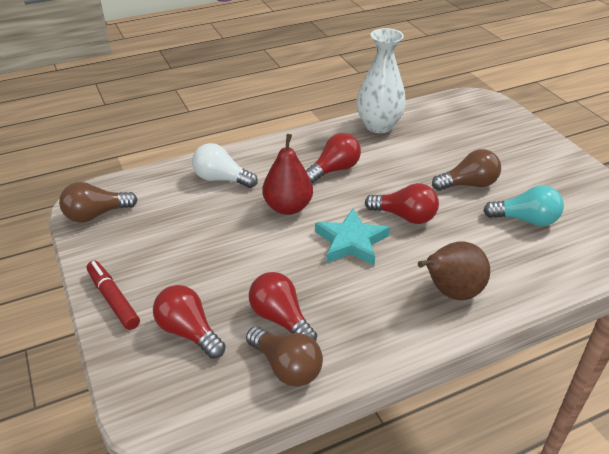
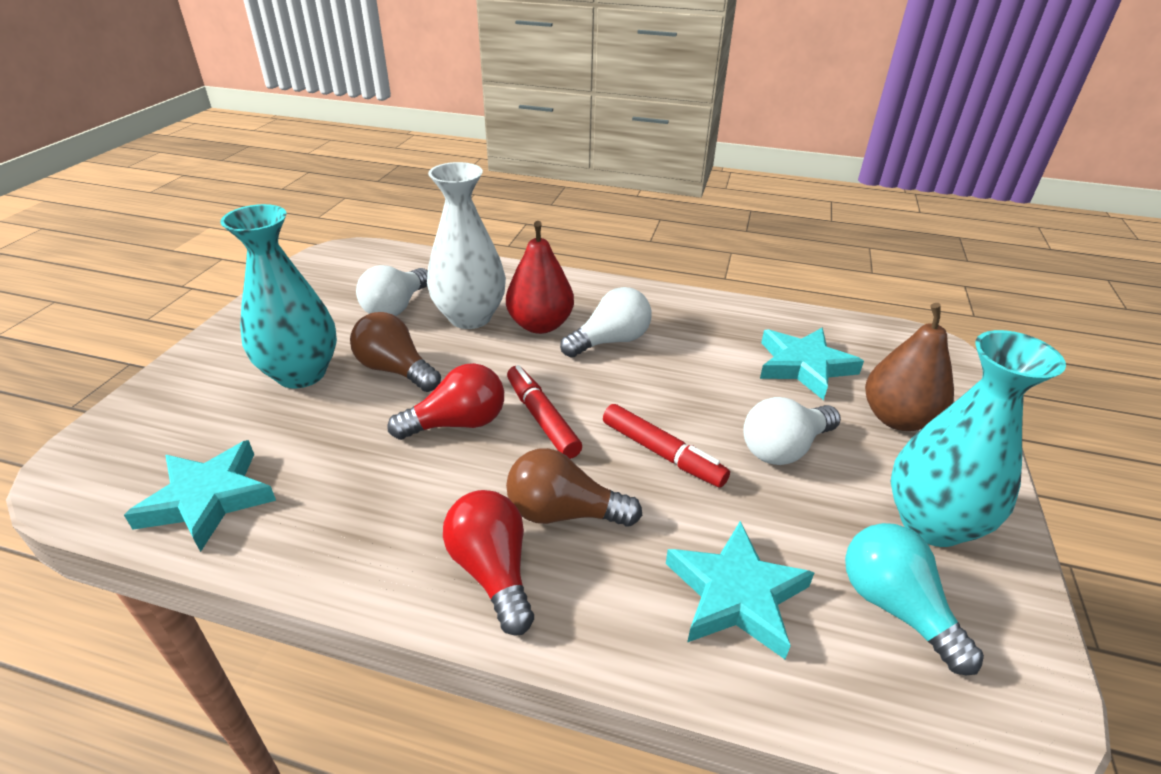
brown light bulb: [59,182,138,222] [246,327,323,387] [432,149,501,191] = 3 -> [350,312,441,392] [506,448,642,527] = 2
red light bulb: [153,285,226,359] [249,272,317,341] [306,133,361,183] [365,183,439,224] = 4 -> [388,363,504,440] [443,490,534,636] = 2
red marker: [87,261,140,330] = 1 -> [507,365,582,459] [603,404,730,488] = 2
turquoise star: [315,208,390,265] = 1 -> [124,440,276,552] [666,521,814,659] [760,328,864,400] = 3
turquoise vase: none = 0 -> [220,204,337,389] [891,330,1066,547] = 2
white light bulb: [192,143,258,188] = 1 -> [356,265,428,316] [560,287,652,358] [743,397,841,465] = 3

